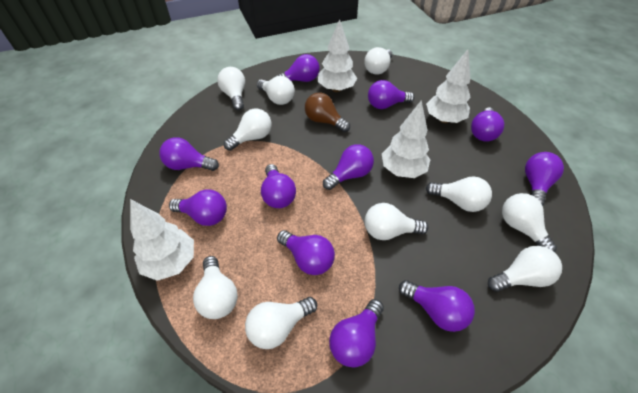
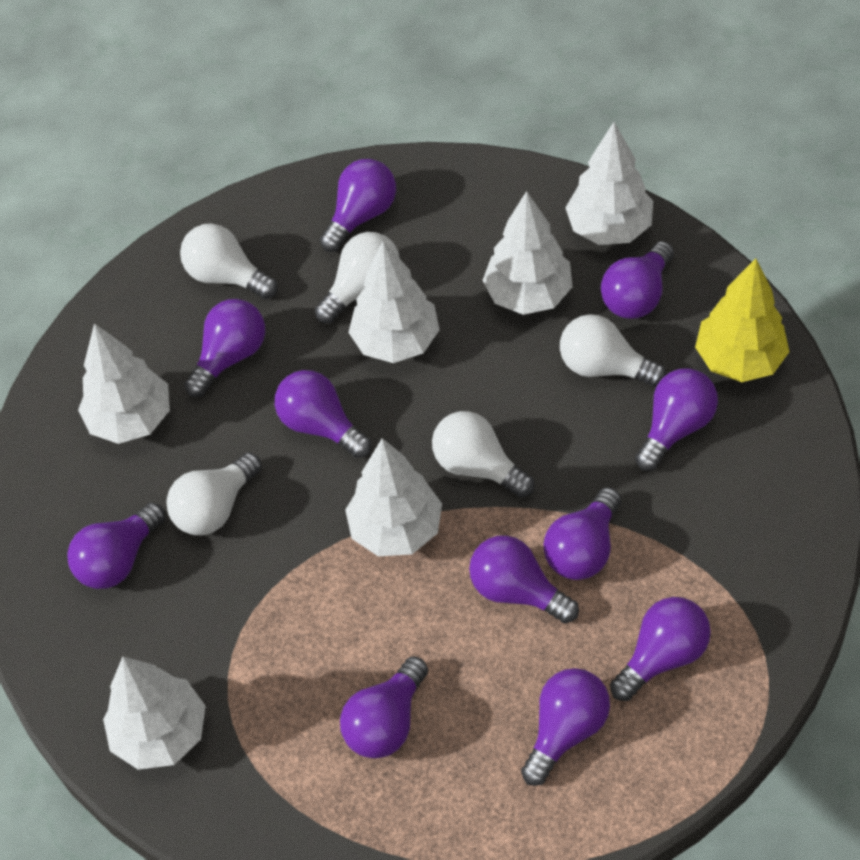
brown light bulb: [305,93,350,132] = 1 -> none = 0
white light bulb: [193,256,238,319] [217,67,245,110] [224,108,272,151] [245,297,317,349] [257,76,295,105] [364,47,392,75] [365,203,429,240] [426,176,492,212] [488,246,562,292] [502,193,557,252] = 10 -> [166,452,262,535] [180,223,278,299] [315,232,400,323] [432,411,535,498] [560,314,666,387] = 5
white tree: [130,199,194,281] [318,19,357,92] [382,100,430,178] [426,49,471,123] = 4 -> [78,323,170,444] [103,656,206,770] [345,438,442,556] [348,241,440,363] [482,191,572,315] [565,122,653,245] = 6
yellow tree: none = 0 -> [695,258,789,382] = 1

